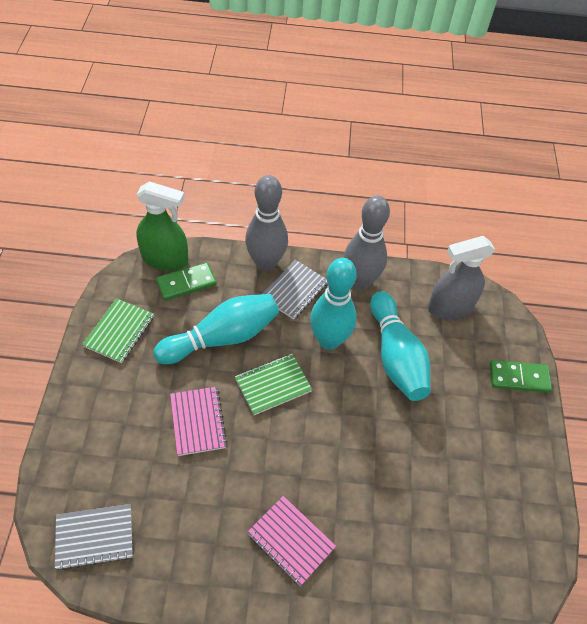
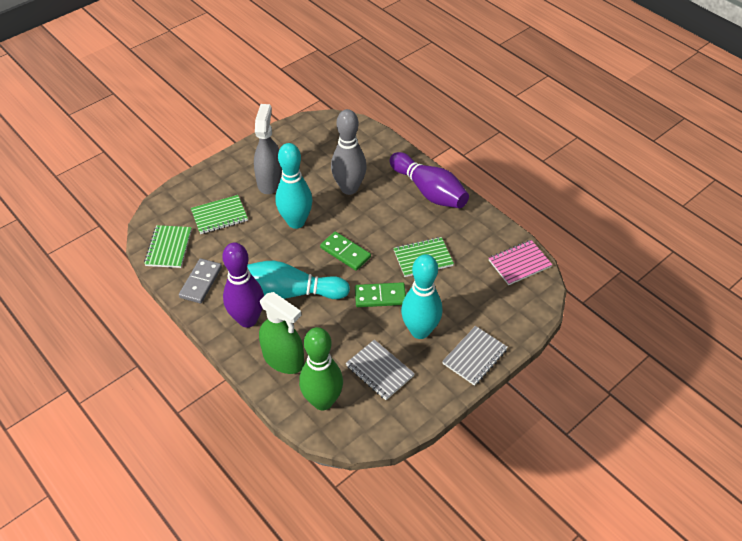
green bowling pin: none = 0 -> [299,327,343,410] = 1
green notebook: [82,298,154,363] [235,354,312,415] = 2 -> [144,225,192,268] [191,195,248,234] [393,237,454,277] = 3
grey bowling pin: [245,175,288,271] [343,196,390,290] = 2 -> [331,109,367,195] = 1
grey domino: none = 0 -> [179,258,222,303] = 1
pink notebook: [170,387,227,456] [247,496,336,586] = 2 -> [489,240,552,285] = 1
purple bowling pin: none = 0 -> [222,242,264,328] [390,152,469,208] = 2

